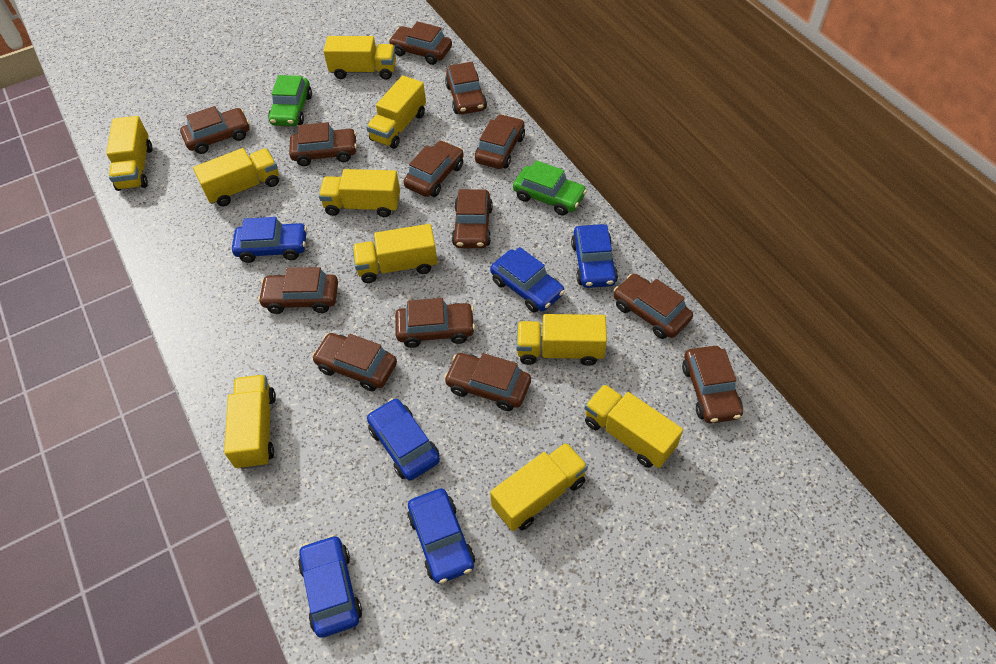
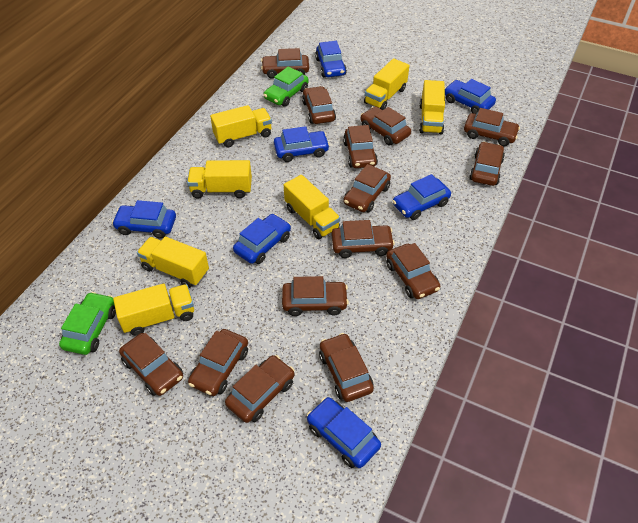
blue car: [232,217,307,263] [298,535,362,638] [367,398,440,481] [407,488,475,584] [490,247,565,313] [571,224,618,288] = 6 -> [112,200,176,239] [233,214,291,264] [274,126,330,162] [307,397,381,468] [315,41,347,77] [393,174,451,220] [445,79,496,114] = 7
brown car: [180,106,250,154] [258,267,338,314] [289,122,357,166] [312,333,397,391] [389,22,452,65] [395,298,475,348] [404,140,464,197] [444,353,531,411] [445,62,487,114] [452,189,493,248] [475,114,525,169] [614,274,693,339] [682,346,743,423] = 13 -> [119,333,183,396] [188,329,248,396] [225,355,295,423] [261,48,309,79] [282,276,349,316] [302,86,336,124] [319,333,374,402] [331,220,395,258] [343,125,378,168] [343,164,391,212] [361,106,411,145] [386,243,440,299] [464,108,520,147] [469,142,505,186] = 14
yellow truck: [106,116,152,191] [193,148,279,206] [224,375,276,469] [319,169,400,217] [324,36,396,80] [352,224,438,283] [366,75,426,149] [490,442,588,531] [517,314,607,366] [585,384,683,468] = 10 -> [113,283,194,336] [137,236,209,288] [187,160,252,199] [210,105,272,147] [284,175,340,239] [364,59,409,110] [419,80,445,135] = 7

